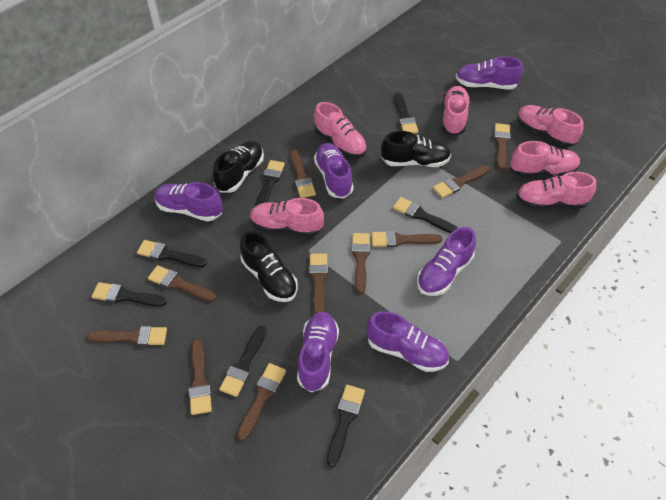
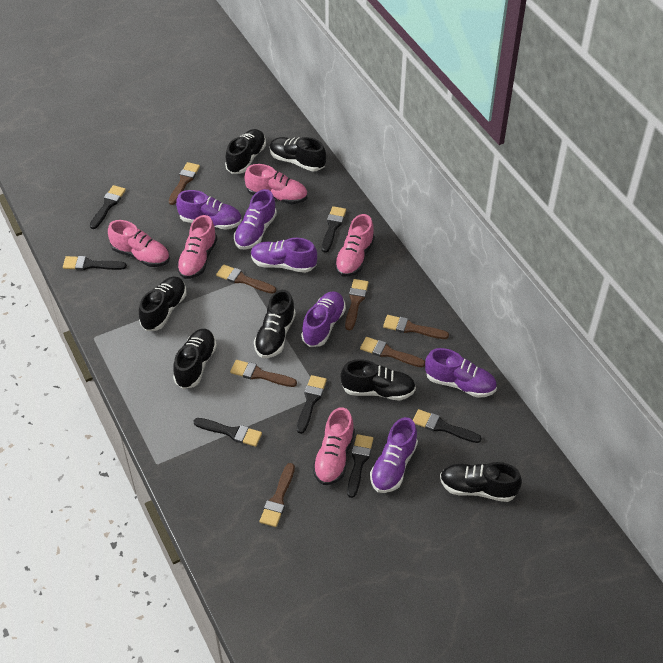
black shoe: [213,141,264,193] [240,231,298,302] [381,131,451,167] = 3 -> [139,277,187,331] [173,329,217,389] [225,129,266,174] [254,290,296,358] [270,137,326,172] [340,359,416,401] [440,462,522,502] = 7
brown brush: [87,326,167,346] [148,265,216,302] [189,339,212,415] [237,363,286,441] [290,150,316,198] [309,253,328,315] [352,233,370,294] [372,231,442,247] [433,165,490,198] [494,123,511,170] = 10 -> [169,162,200,205] [216,264,276,294] [230,360,297,387] [260,463,295,527] [345,279,369,330] [360,337,425,367] [383,315,449,339] = 7
pink shoe: [250,198,324,237] [314,102,367,158] [442,86,470,136] [510,141,580,177] [516,172,596,209] [517,105,583,147] = 6 -> [108,220,170,267] [177,215,217,279] [244,164,307,205] [313,407,355,485] [334,214,375,277] = 5

